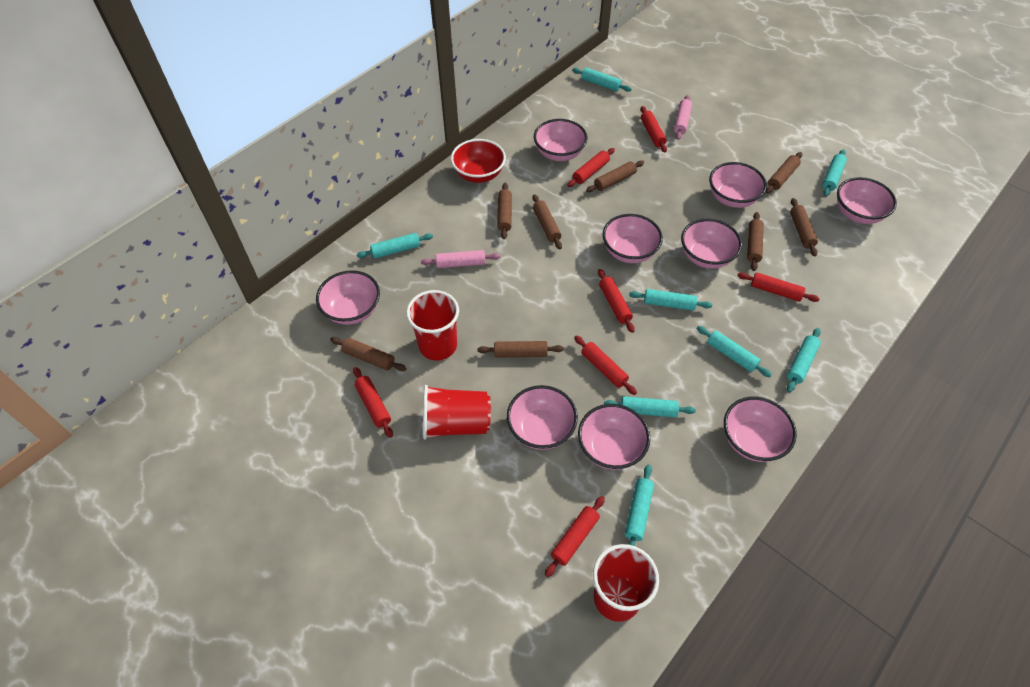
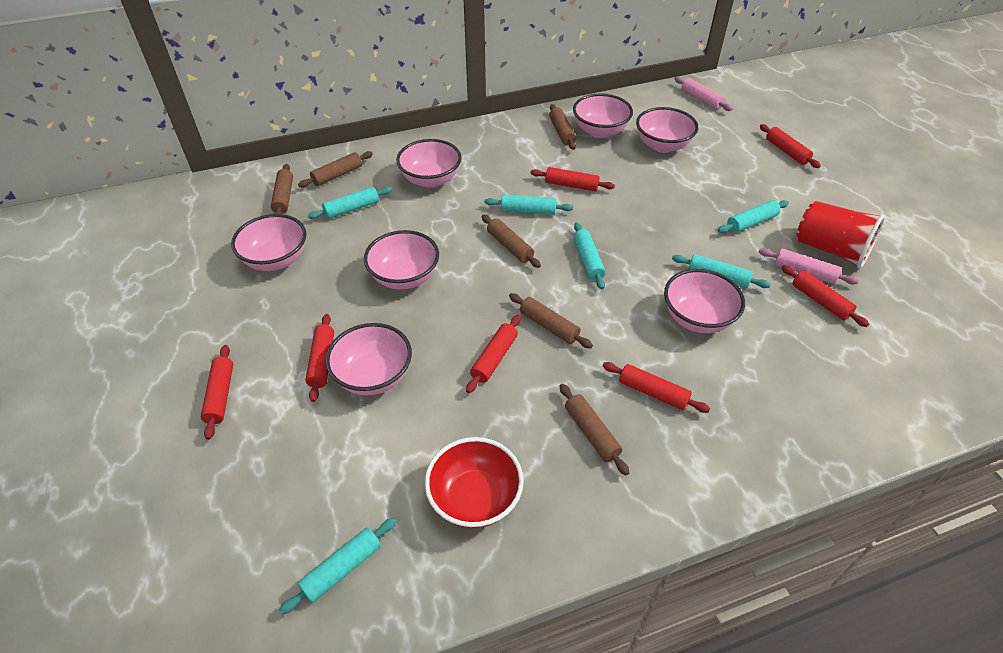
brown rolling pin: [330,337,406,371] [477,341,564,358] [497,183,512,239] [532,194,562,249] [586,160,644,192] [747,212,764,271] [766,152,802,194] [790,198,818,256] = 8 -> [271,164,293,214] [298,151,373,187] [482,214,541,268] [509,293,593,349] [549,104,576,150] [560,384,630,475] = 6
pink bowl: [316,270,380,325] [507,385,578,450] [534,119,587,161] [578,404,650,470] [602,214,663,263] [681,219,742,269] [709,162,767,208] [724,397,797,462] [837,177,897,224] = 9 -> [231,214,306,271] [325,323,412,395] [364,230,439,290] [396,139,462,188] [573,93,633,138] [636,107,698,153] [664,269,745,333] = 7
red cup: [406,290,459,361] [423,385,491,440] [593,544,659,622] = 3 -> [796,201,885,269] = 1
turquoise rolling pin: [357,233,433,259] [572,68,632,92] [604,396,696,418] [625,464,654,546] [629,289,712,311] [697,326,772,377] [787,328,821,392] [822,149,847,196] = 8 -> [279,518,396,615] [308,187,392,219] [484,194,573,215] [573,222,605,289] [672,254,770,288] [718,200,789,233] = 6

